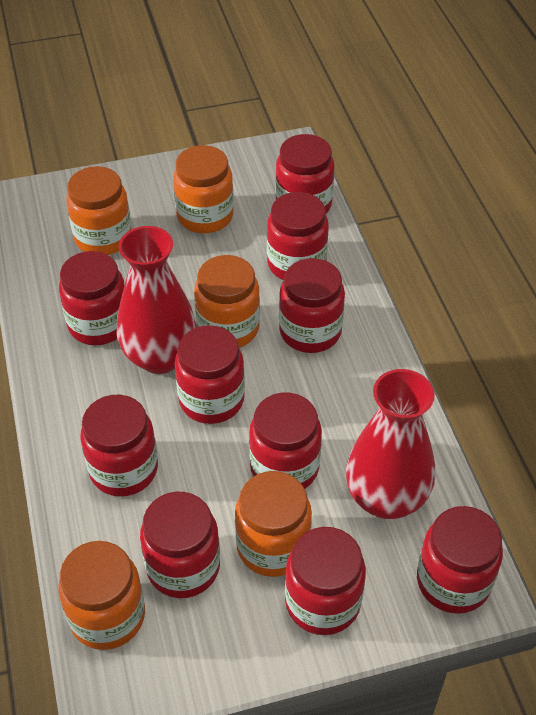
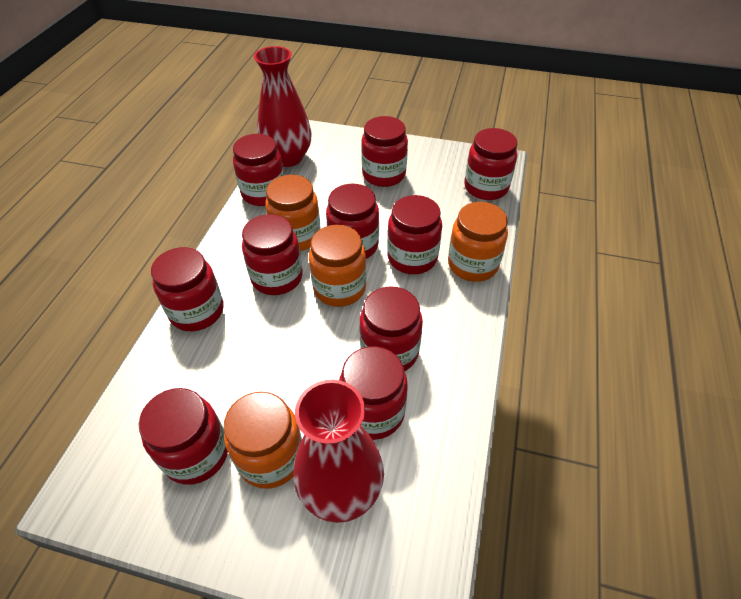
orange jar: [58,541,145,650] [66,166,132,255] [173,145,234,233] [194,255,260,348] [235,471,312,577] = 5 -> [224,392,302,489] [265,175,321,251] [309,225,366,307] [448,202,508,282] = 4

